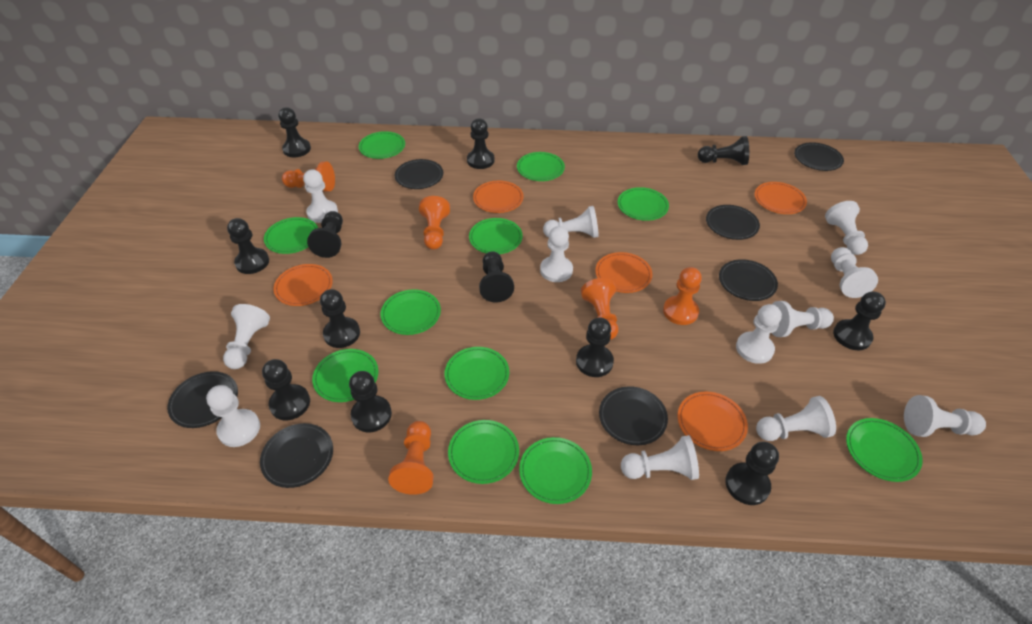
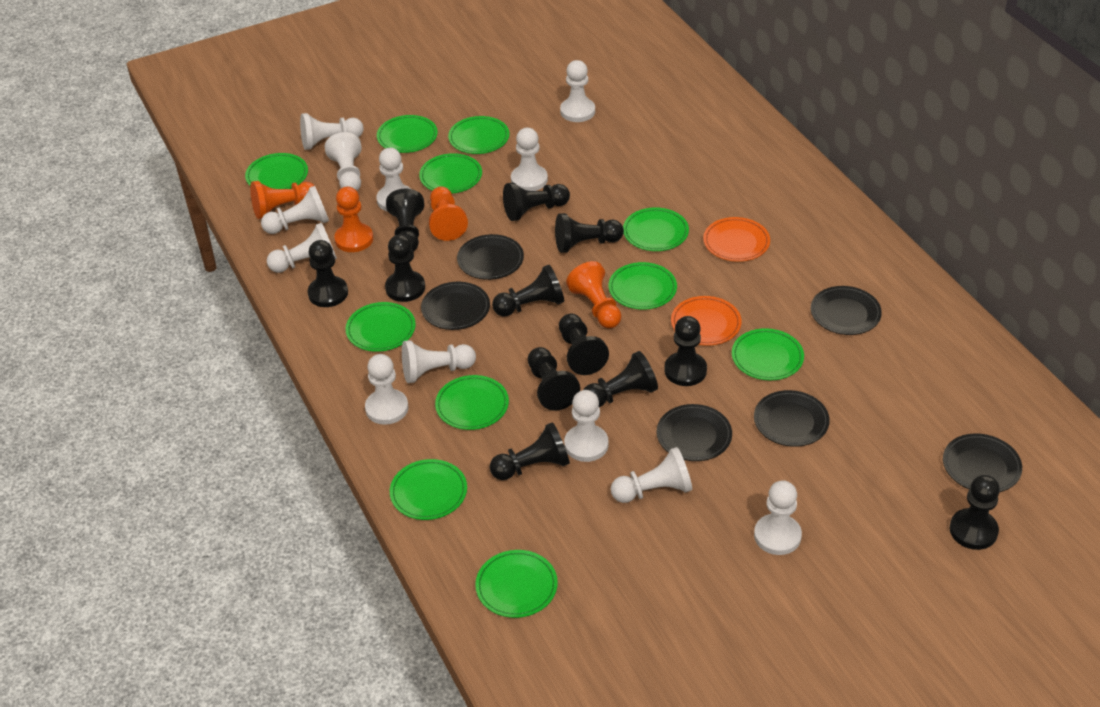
black plate: [167,371,238,428] [260,423,333,488] [395,159,443,189] [599,386,668,445] [706,205,760,240] [719,259,778,301] [794,142,844,171] = 7 -> [421,282,490,330] [457,234,524,280] [657,404,732,461] [754,390,830,447] [811,286,882,335] [943,433,1022,492] = 6
orange pawn: [282,161,335,192] [388,421,434,495] [419,196,450,250] [581,278,618,340] [663,267,702,325] = 5 -> [250,181,318,219] [334,187,373,252] [429,187,468,241] [566,261,621,328] = 4
orange plate: [273,264,333,306] [473,181,524,213] [595,252,652,293] [678,392,748,451] [754,182,807,214] = 5 -> [671,296,742,346] [703,217,770,262] = 2

